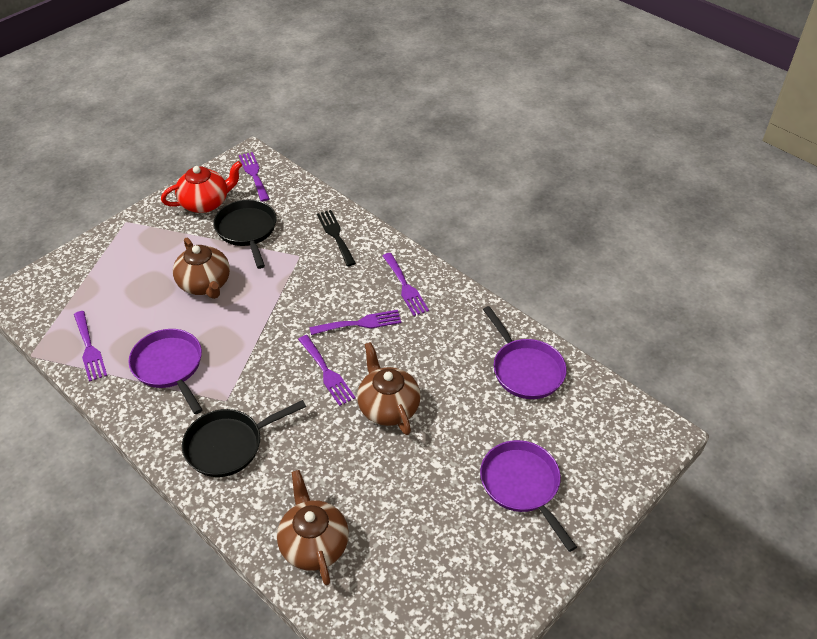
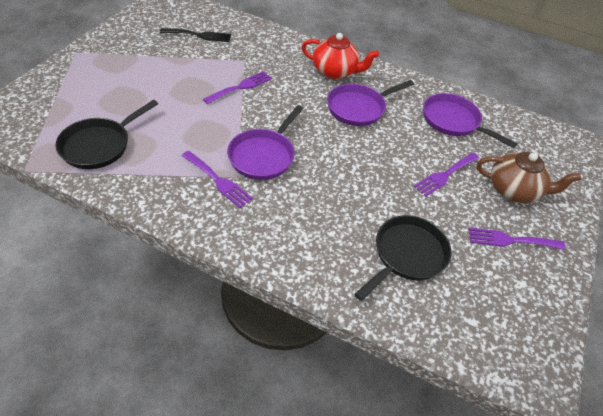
brown teapot: [173,238,230,299] [277,470,349,585] [357,342,421,435] = 3 -> [477,152,581,203] = 1
purple fork: [74,311,107,382] [239,152,269,202] [298,335,356,406] [309,310,401,335] [383,253,429,316] = 5 -> [182,151,253,208] [203,71,272,104] [414,153,479,197] [468,227,566,250] = 4

